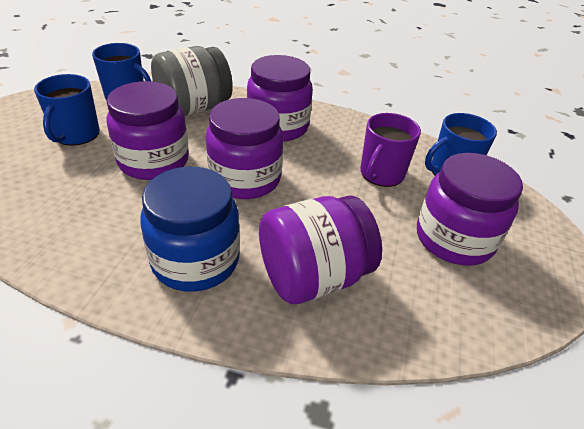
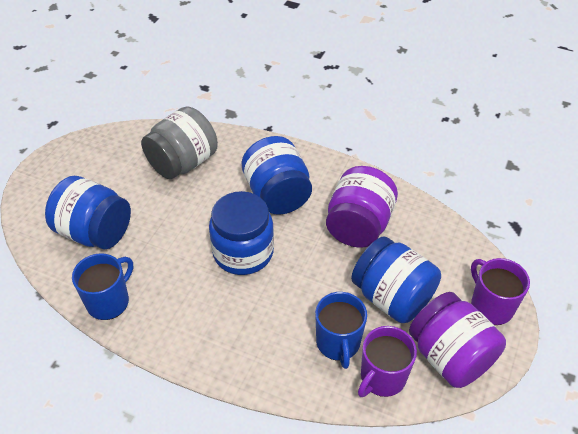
blue jar: [140,167,240,292] = 1 -> [45,176,131,249] [209,191,274,275] [241,136,312,215] [351,236,441,323] = 4
blue mug: [34,74,100,146] [92,43,151,100] [425,113,497,176] = 3 -> [72,253,133,320] [315,292,367,369] = 2
purple jar: [106,81,189,180] [206,98,283,199] [247,55,313,142] [259,195,382,304] [417,153,523,266] = 5 -> [326,166,398,248] [409,292,506,388] = 2
purple mug: [360,113,421,187] = 1 -> [358,326,417,397] [471,258,530,325] = 2

